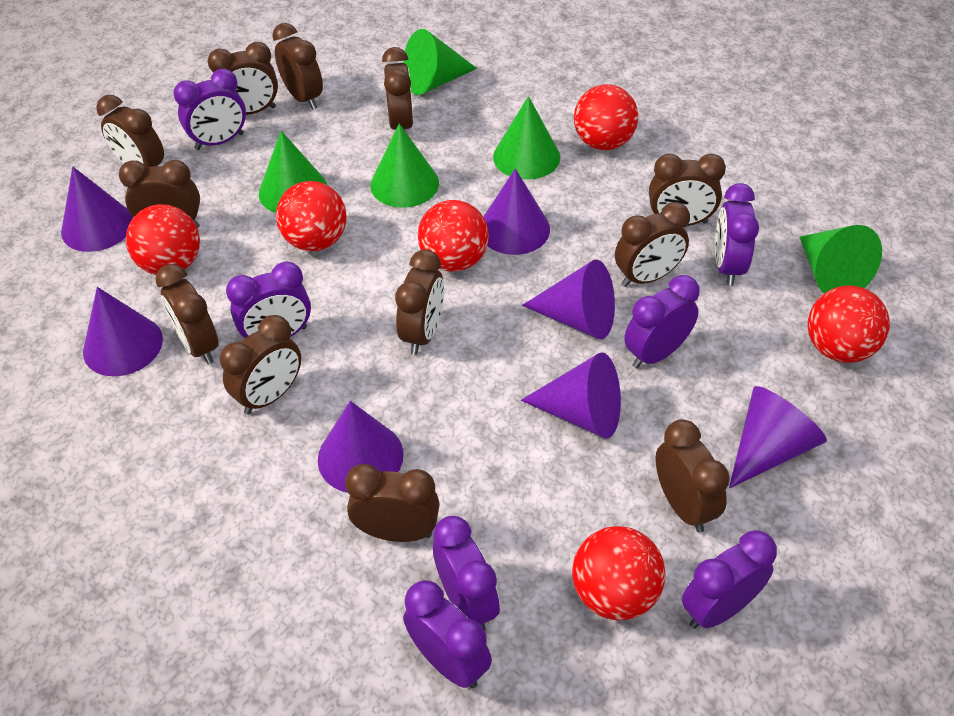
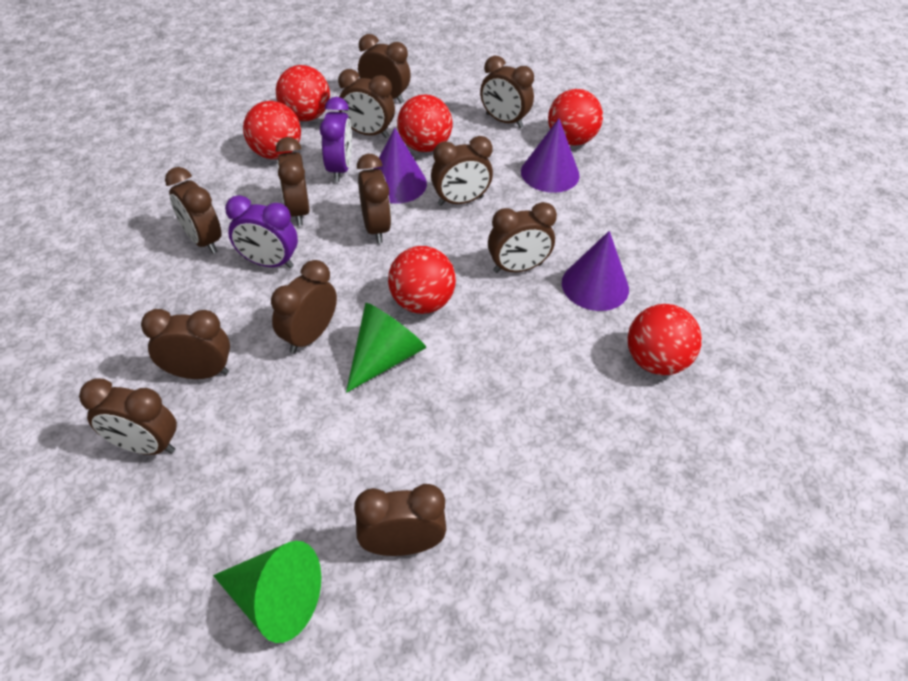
green cone: [259,131,327,213] [370,124,439,208] [403,29,477,95] [493,96,560,180] [799,225,882,293] = 5 -> [213,541,321,643] [346,303,426,393] = 2
purple clock: [173,69,246,150] [226,261,311,338] [403,580,492,688] [433,516,500,631] [624,275,700,369] [682,530,777,629] [715,183,759,286] = 7 -> [225,195,298,268] [320,97,352,182] = 2
purple cone: [61,167,133,252] [83,287,163,376] [318,401,404,493] [483,169,550,255] [521,352,621,438] [522,259,615,339] [729,386,827,488] = 7 -> [373,128,427,203] [521,119,580,193] [562,231,629,311] = 3

